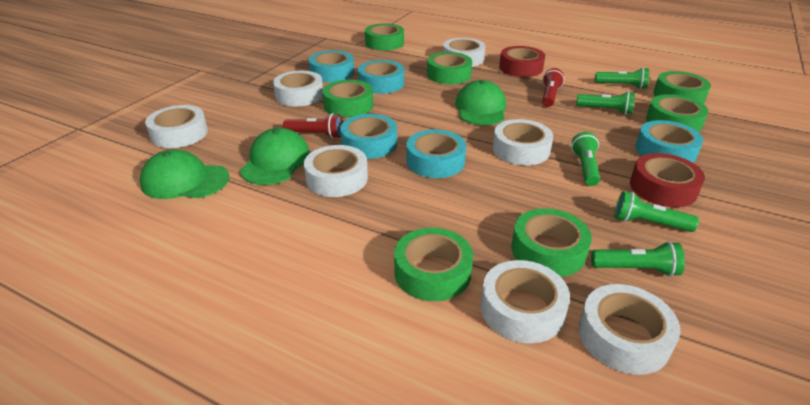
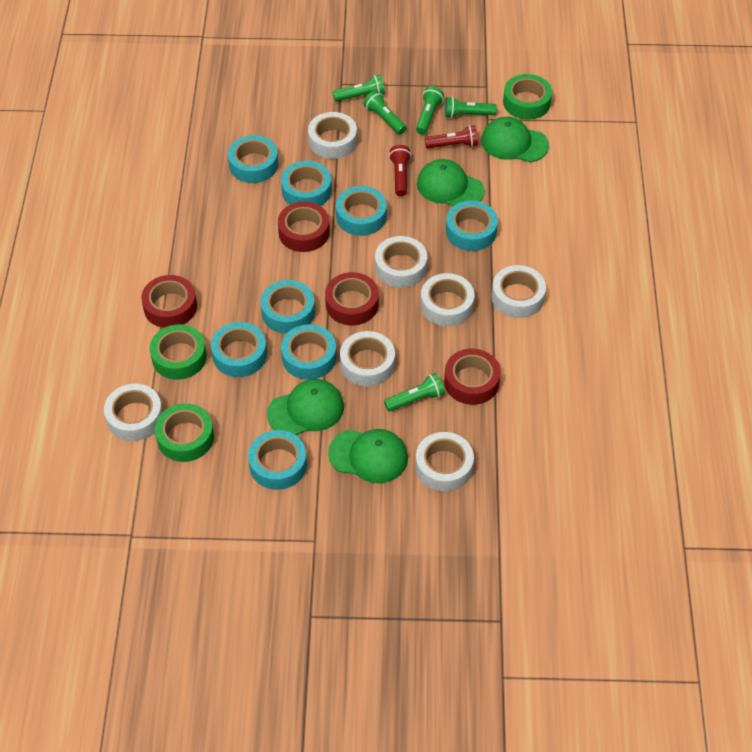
green cap: [140,149,229,199] [240,128,310,185] [455,80,506,125] = 3 -> [267,379,344,435] [328,429,408,483] [417,159,484,206] [481,117,549,162] = 4
green tape: [323,80,373,117] [365,23,404,50] [394,228,473,301] [427,52,472,84] [511,208,592,277] [646,94,708,132] [653,71,711,104] = 7 -> [150,324,207,380] [155,403,214,462] [503,74,552,120] = 3
red tape: [499,46,545,77] [630,153,705,207] = 2 -> [141,275,197,328] [278,202,330,252] [325,272,379,325] [444,349,501,405] = 4
turquoise tape: [309,50,354,82] [340,114,397,159] [358,60,404,94] [406,130,466,178] [635,120,703,163] = 5 -> [211,322,267,377] [228,135,278,183] [248,430,307,490] [261,280,315,333] [281,161,332,206] [281,324,336,380] [336,186,387,236] [446,201,498,251] = 8

